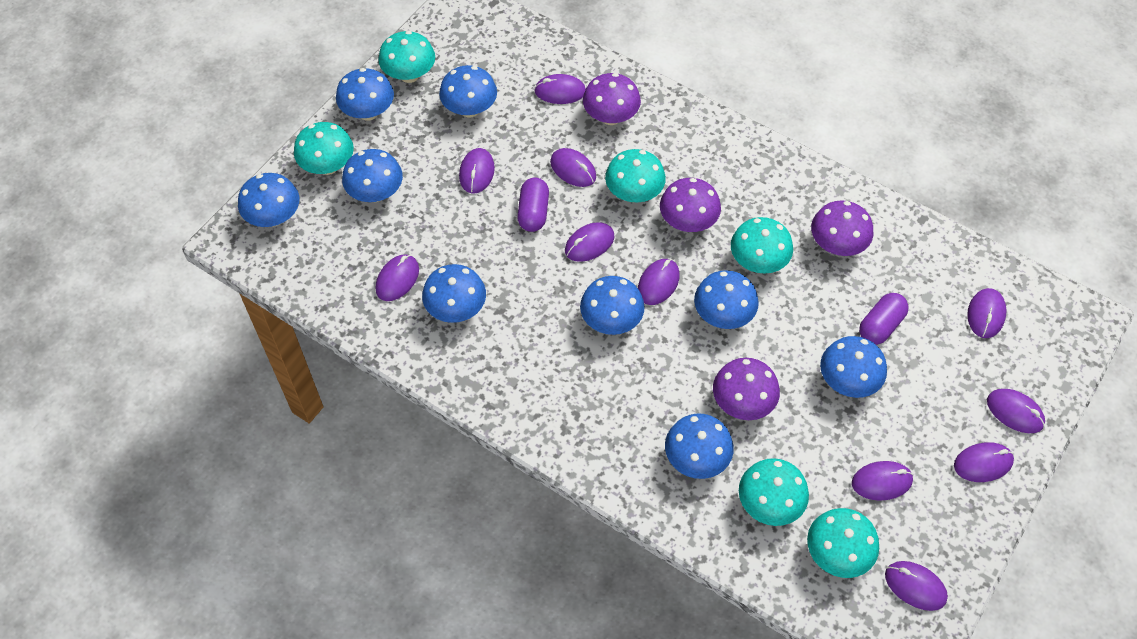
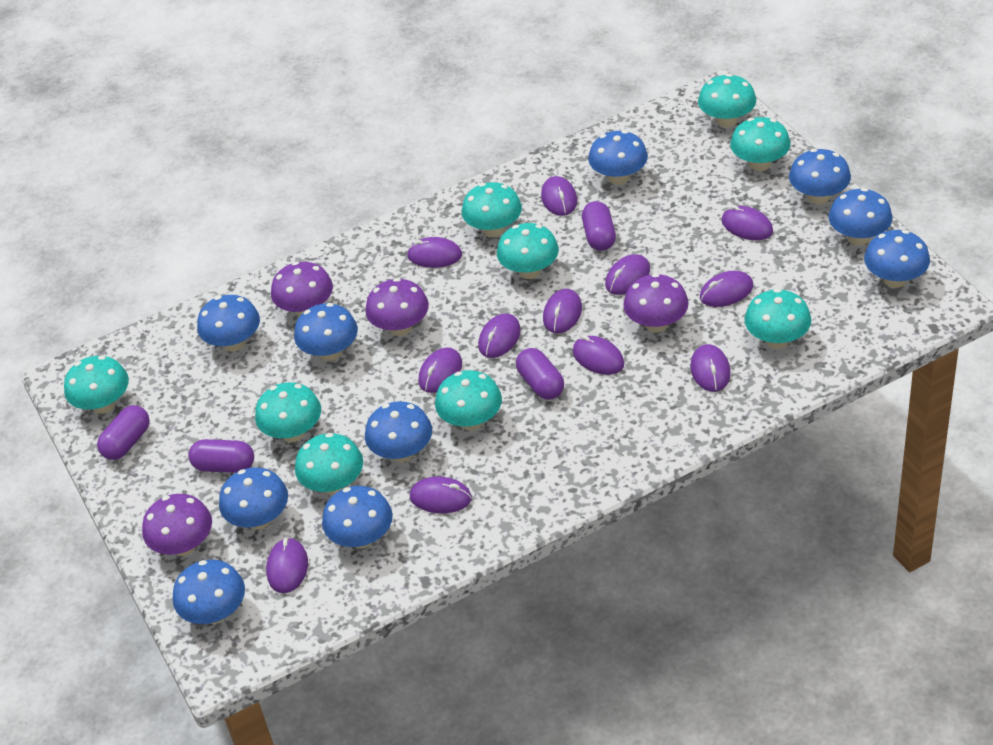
blue mushroom: [238,173,300,227] [336,68,394,121] [342,149,403,202] [422,264,486,323] [439,65,497,118] [580,276,645,335] [665,413,734,479] [694,270,759,329] [820,336,887,398] = 9 -> [173,559,245,624] [197,295,260,351] [219,467,288,529] [294,303,358,361] [322,486,393,549] [365,401,432,462] [588,130,648,185] [789,149,851,204] [829,188,892,245] [864,230,930,288] = 10
purple capsule: [517,177,549,232] [859,293,909,345] = 2 -> [97,405,150,460] [188,439,254,473] [516,348,564,400] [582,201,616,251] = 4
purple mouse: [376,255,419,301] [459,148,495,193] [534,74,586,104] [550,148,596,187] [565,222,614,262] [638,259,680,305] [852,461,913,501] [885,561,948,611] [954,442,1014,482] [967,288,1007,338] [987,389,1045,433] = 11 -> [266,537,308,593] [407,237,462,268] [410,476,472,513] [419,347,462,393] [478,313,521,358] [541,176,577,216] [543,289,582,333] [573,335,624,375] [605,254,650,295] [690,344,731,392] [700,271,753,307] [722,205,773,240] = 12
turquoise mushroom: [294,122,354,175] [378,31,435,83] [605,149,666,202] [731,217,793,274] [739,458,809,526] [807,508,879,578] = 6 -> [64,356,129,414] [255,382,321,442] [295,433,363,495] [435,370,502,430] [462,182,522,237] [497,223,559,279] [698,74,756,127] [730,117,791,171] [744,289,811,349] = 9

